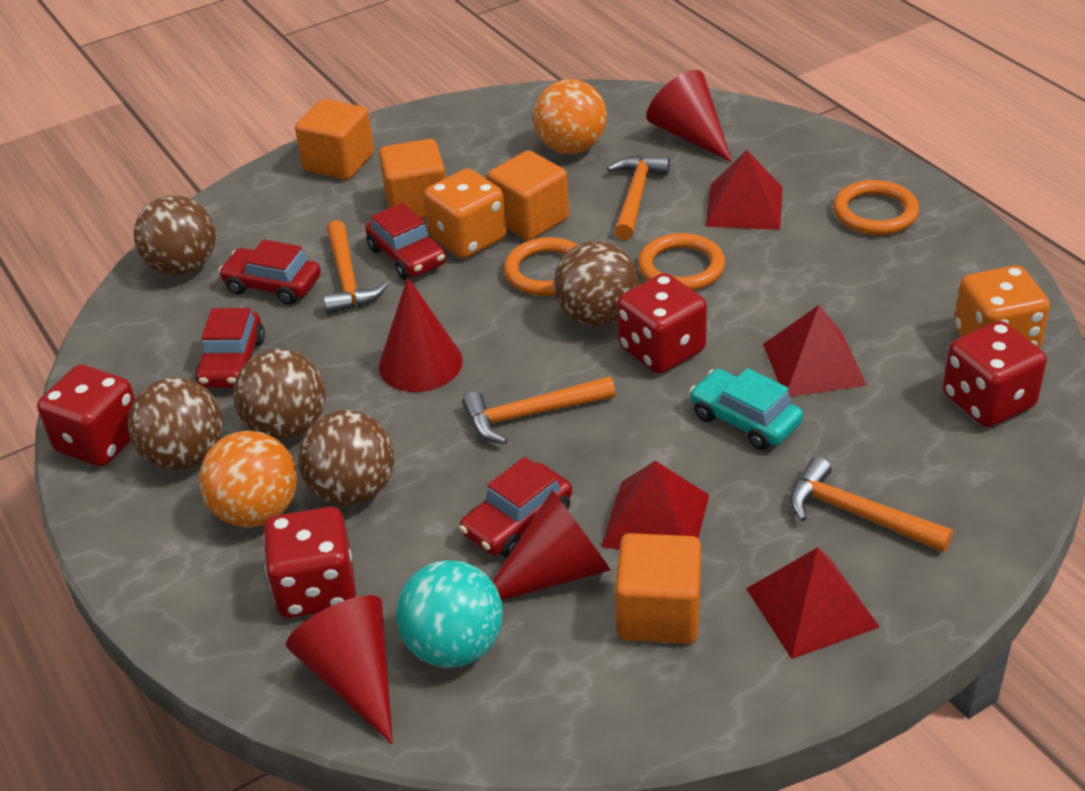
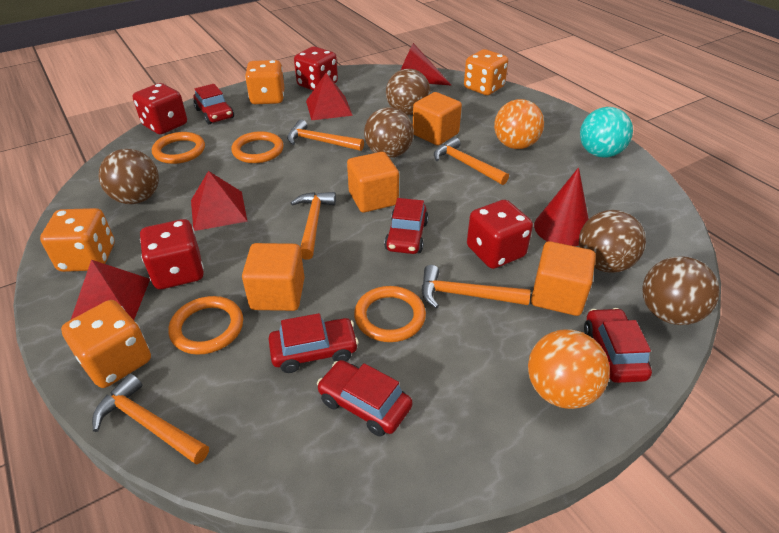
orange dice: [424,168,507,258] [954,265,1050,349] = 2 -> [40,208,115,272] [61,300,151,388] [245,60,284,104] [464,49,508,95] = 4
orange hammer: [323,220,388,314] [462,376,616,444] [607,155,670,240] [790,457,953,553] = 4 -> [92,374,209,464] [287,120,364,151] [291,192,336,260] [422,265,530,309] [434,137,509,185] = 5
orange ring: [504,237,578,296] [638,233,725,291] [833,180,919,235] = 3 -> [152,132,205,164] [168,296,243,355] [231,131,284,163] [354,286,426,342] = 4
red car: [195,308,265,388] [218,239,321,305] [365,203,446,280] [459,457,572,558] = 4 -> [193,84,234,124] [269,313,359,373] [317,360,412,437] [384,198,428,254] [584,308,652,383] = 5
red cone: [286,595,393,744] [379,277,463,392] [493,490,611,600] [647,70,732,162] = 4 -> [401,43,452,86] [534,167,589,246] = 2
red pyramid: [601,461,709,550] [705,150,783,230] [746,547,880,659] [763,305,867,397] = 4 -> [71,260,150,320] [191,171,247,231] [306,73,353,120] = 3
turquoise car: [690,368,803,450] = 1 -> none = 0

